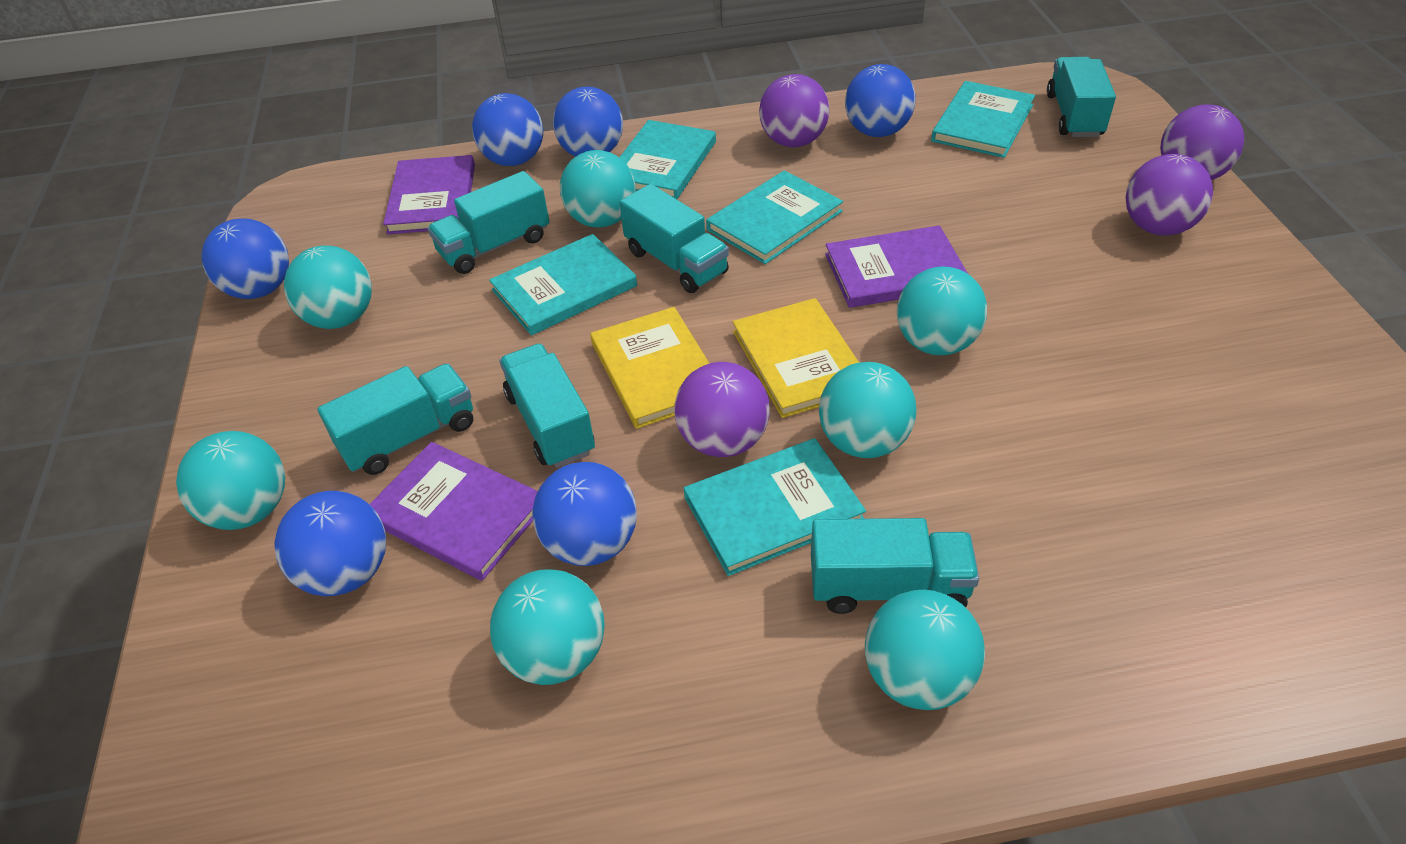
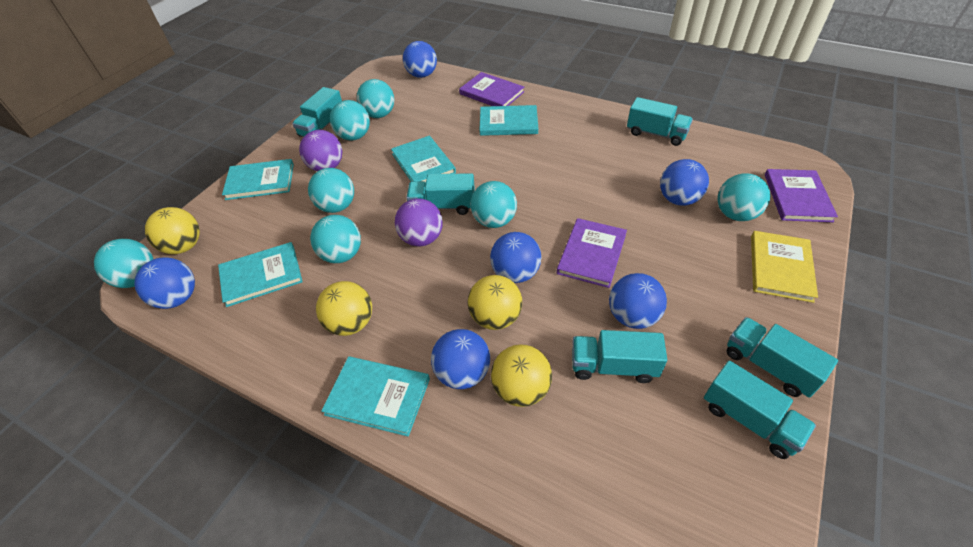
purple ball: [674,362,770,457] [759,74,829,147] [1126,154,1213,236] [1160,104,1244,180] = 4 -> [299,130,342,171] [395,199,443,246] = 2
yellow ball: none = 0 -> [145,207,200,254] [316,281,372,336] [468,275,522,330] [491,344,552,407] = 4
yellow book: [590,307,710,429] [733,298,859,418] = 2 -> [751,231,818,303] = 1

